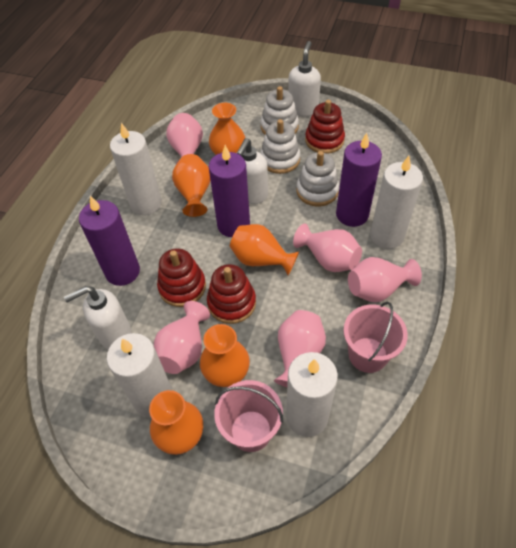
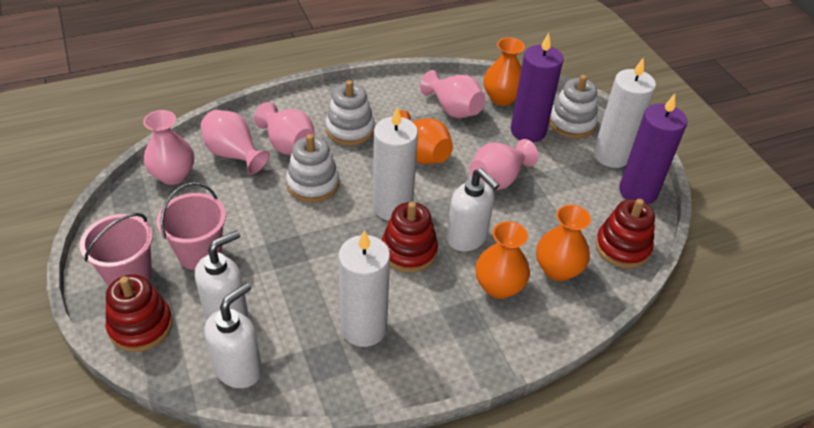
orange vase: [149,390,203,455] [172,154,210,217] [200,324,250,387] [209,103,245,155] [230,224,299,275] = 5 -> [399,110,453,164] [475,221,530,299] [484,37,525,106] [536,204,591,281] = 4
purple candle: [79,196,140,286] [209,145,250,237] [336,133,382,227] = 3 -> [511,33,564,142] [619,94,687,204] = 2
white candle: [107,333,173,418] [110,123,162,215] [286,352,338,437] [370,156,423,249] = 4 -> [338,230,390,347] [373,107,418,221] [594,58,656,168] = 3

